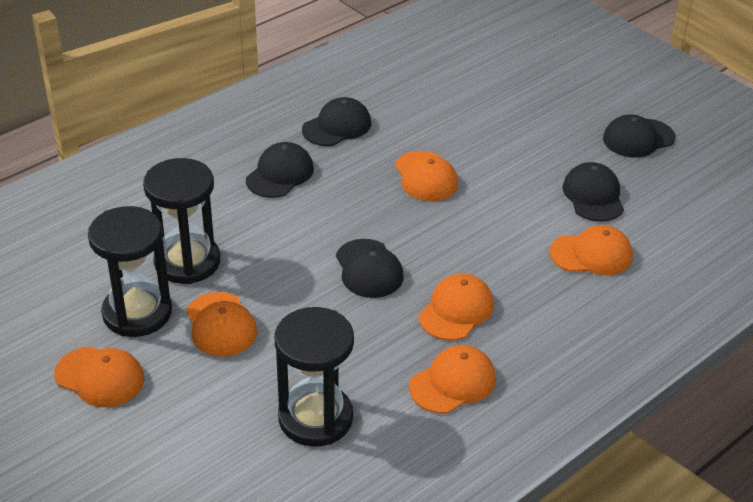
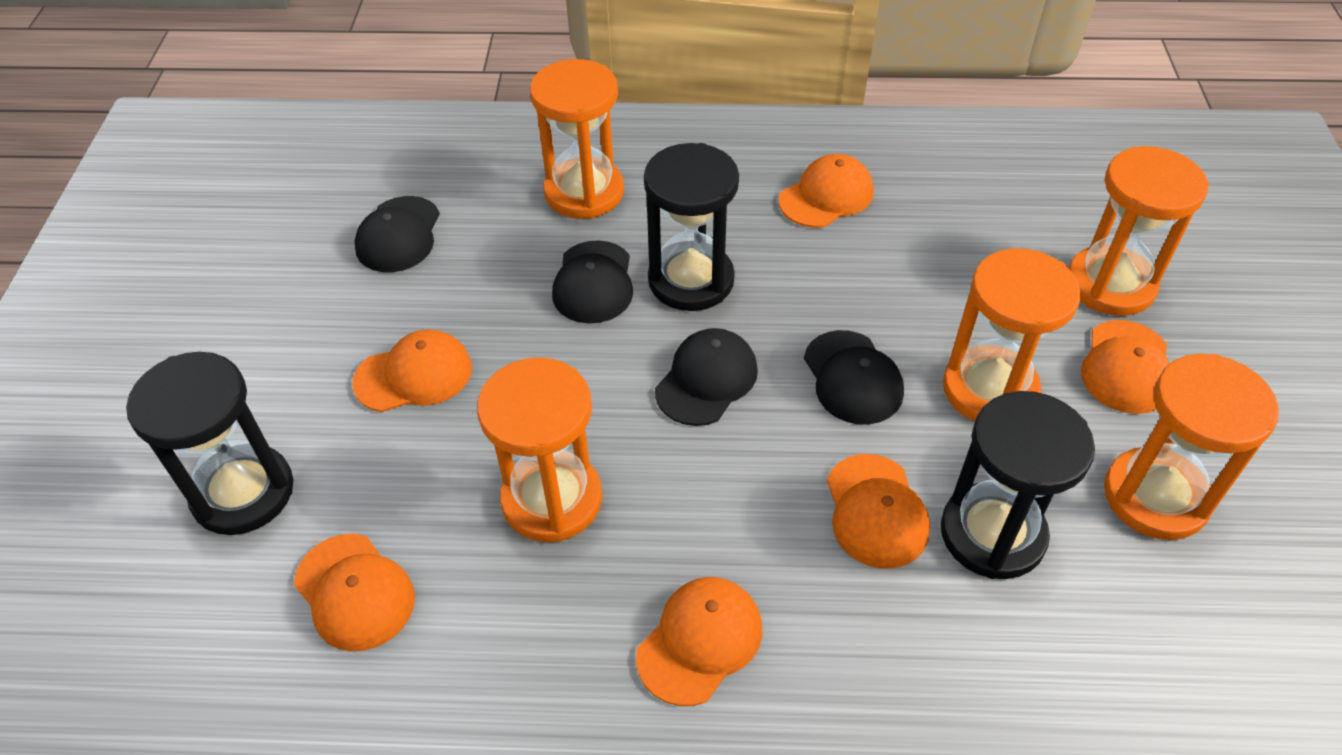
black cap: [246,142,314,198] [302,97,371,146] [336,239,404,298] [562,162,624,222] [603,115,675,158] = 5 -> [355,196,440,272] [552,240,633,324] [655,328,758,426] [804,330,904,425] = 4
orange hourglass: none = 0 -> [477,357,602,542] [530,59,624,219] [943,248,1081,421] [1068,146,1209,316] [1104,354,1279,540] = 5

